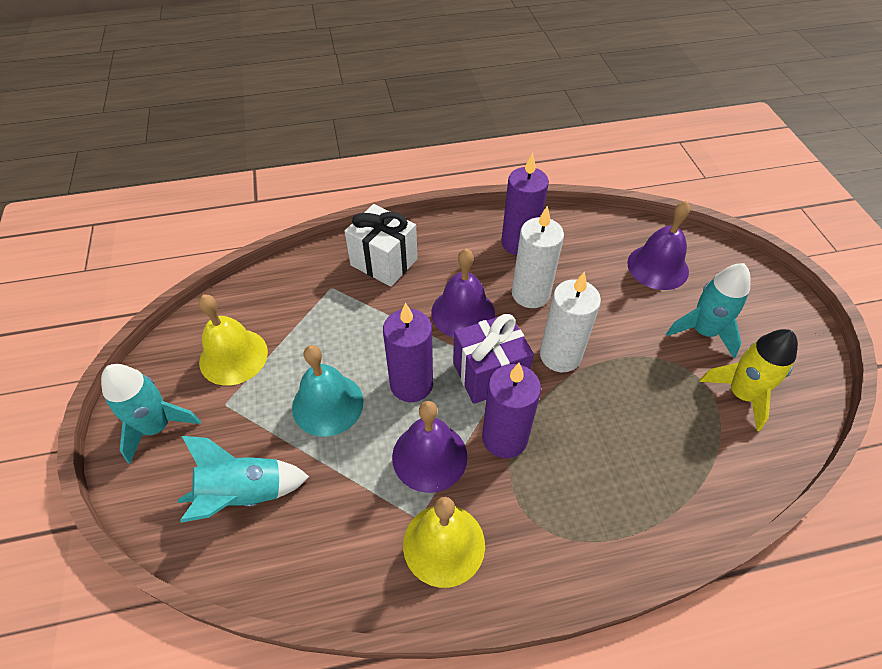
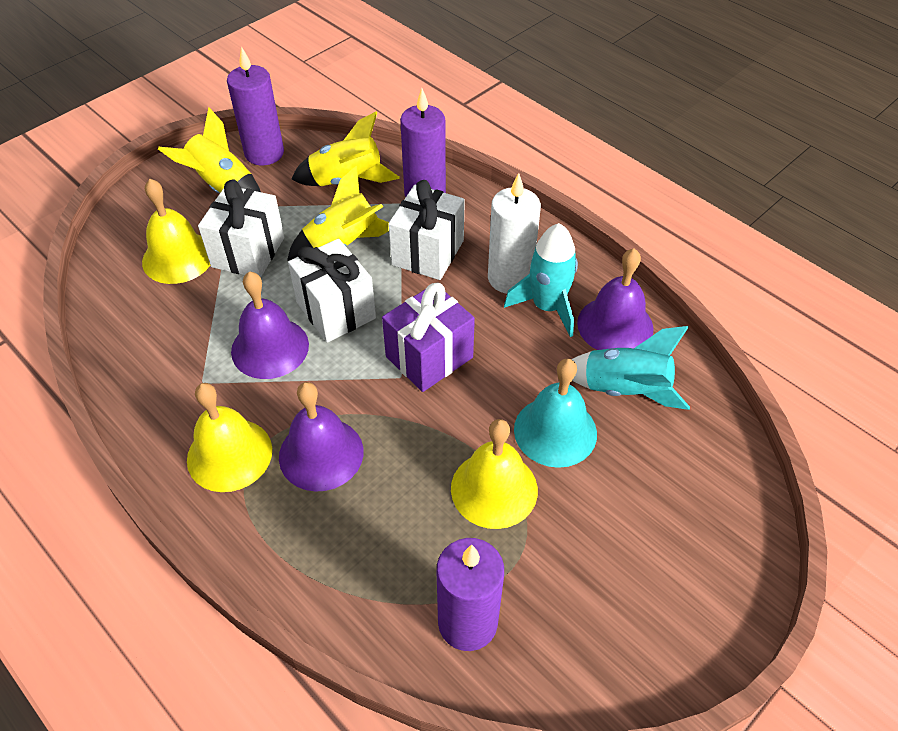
turquoise rocket: [101,364,201,464] [178,436,309,523] [666,263,751,358] = 3 -> [504,223,578,337] [571,326,690,410] = 2
white candle: [512,206,564,308] [540,271,601,372] = 2 -> [488,173,541,294] = 1
white gift: [345,204,418,287] = 1 -> [198,180,284,277] [288,239,376,343] [388,180,465,280] = 3
yellow bell: [198,295,268,386] [403,497,485,588] = 2 -> [142,179,210,284] [187,383,272,492] [451,419,538,529] = 3
yellow rocket: [699,329,798,431] = 1 -> [158,107,261,193] [287,166,389,261] [291,112,400,186] = 3

